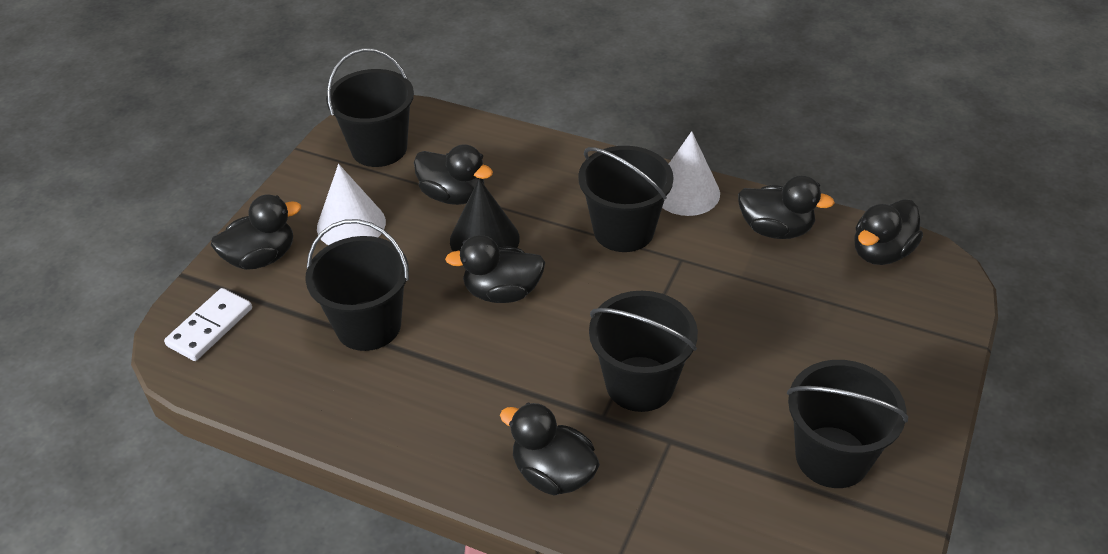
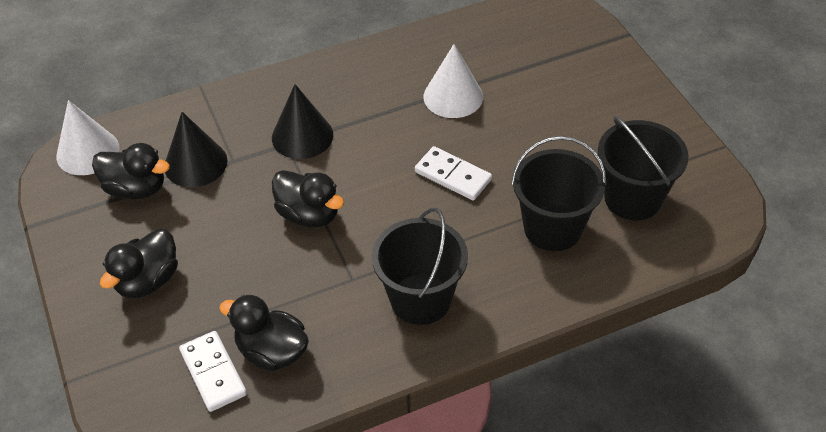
black bucket: [305,219,409,351] [326,48,414,167] [578,146,673,252] [589,291,698,412] [787,360,908,488] = 5 -> [372,208,468,325] [511,136,606,251] [598,116,689,220] = 3
black cone: [450,179,520,251] = 1 -> [165,112,227,187] [272,84,333,159] = 2
black duck: [211,195,301,270] [414,144,493,205] [445,235,545,303] [500,403,600,495] [738,175,835,239] [854,199,923,265] = 6 -> [92,143,170,200] [100,229,178,298] [219,295,309,371] [272,170,344,227] = 4
white domino: [164,288,252,361] = 1 -> [179,331,247,412] [415,146,492,200] = 2

